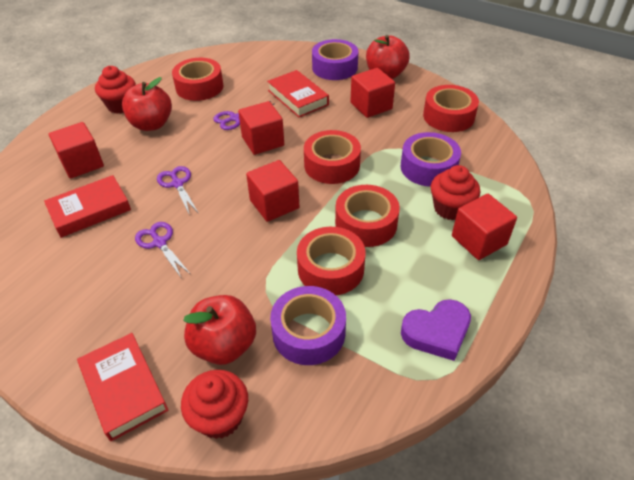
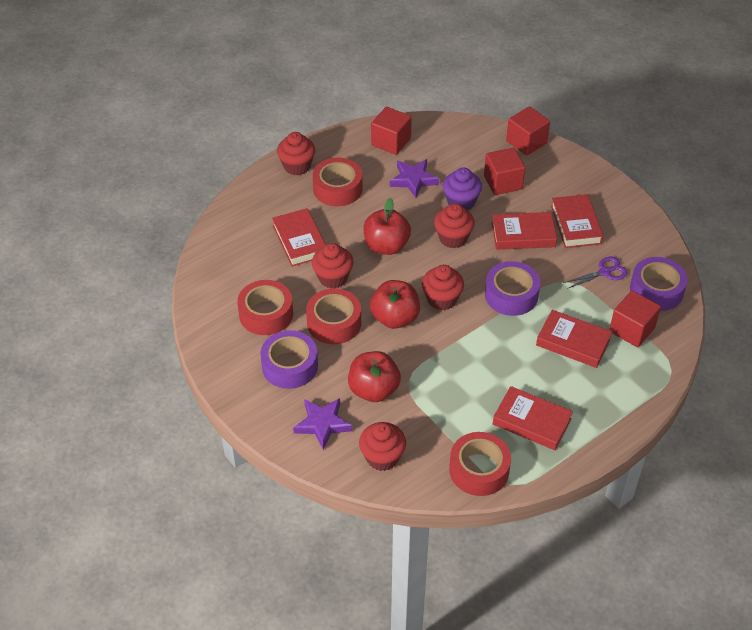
purple cupcake: none = 0 -> [443,168,482,210] = 1
purple heart: [401,299,471,361] = 1 -> none = 0
purple scissors: [135,222,190,279] [157,166,199,214] [213,101,275,130] = 3 -> [563,257,628,289] = 1
purple star: none = 0 -> [293,398,352,450] [390,159,439,198] = 2
red book: [44,175,131,238] [77,333,169,441] [267,70,329,117] = 3 -> [272,208,326,267] [492,212,557,250] [493,386,573,450] [536,310,612,368] [551,194,603,248] = 5
red cube: [49,122,104,178] [238,101,284,155] [246,160,299,222] [350,68,395,118] [452,194,517,260] = 5 -> [371,107,412,155] [484,148,525,195] [506,106,550,156] [609,291,661,347] = 4
red cupcake: [95,66,136,114] [181,370,248,439] [431,165,480,220] = 3 -> [277,132,315,175] [312,243,353,288] [359,422,406,471] [422,265,464,310] [434,204,475,248] = 5
red tape: [172,58,224,101] [297,227,365,295] [304,130,361,184] [335,185,400,247] [423,85,479,132] = 5 -> [237,280,293,335] [306,288,361,344] [313,158,363,206] [449,432,511,496] = 4

